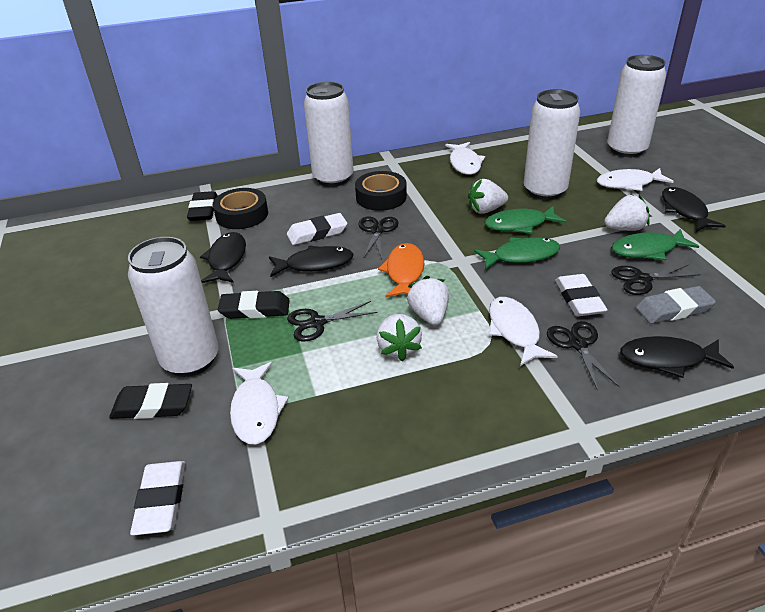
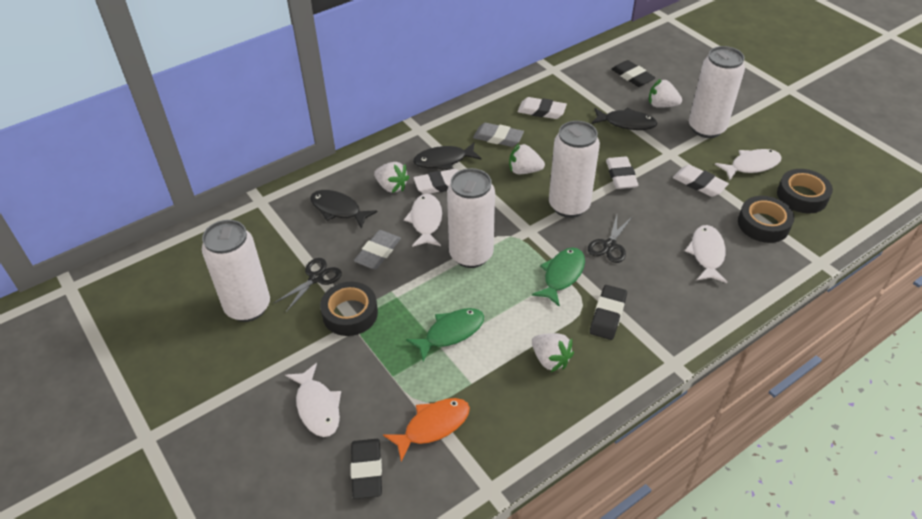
black fish: [200,232,246,283] [269,245,354,277] [620,336,734,378] [662,187,726,232] = 4 -> [310,190,377,229] [413,143,482,170] [592,108,658,130] = 3
black scissors: [287,301,378,342] [358,217,398,259] [547,321,620,391] [612,264,701,295] = 4 -> [274,258,342,312] [588,215,633,263] = 2
black tape: [213,188,268,229] [355,171,407,211] = 2 -> [320,282,378,336] [738,196,795,243] [777,169,833,213] = 3
green fish: [474,237,560,269] [485,206,566,234] [611,229,699,260] = 3 -> [406,308,484,361] [532,248,585,307] = 2
grey eraser: [636,286,716,324] = 1 -> [354,230,401,269] [473,123,524,147] = 2
white eraser: [130,461,185,536] [287,213,347,245] [555,274,607,316] = 3 -> [413,169,459,194] [518,97,567,119] [606,156,639,189] [673,165,729,197] = 4

